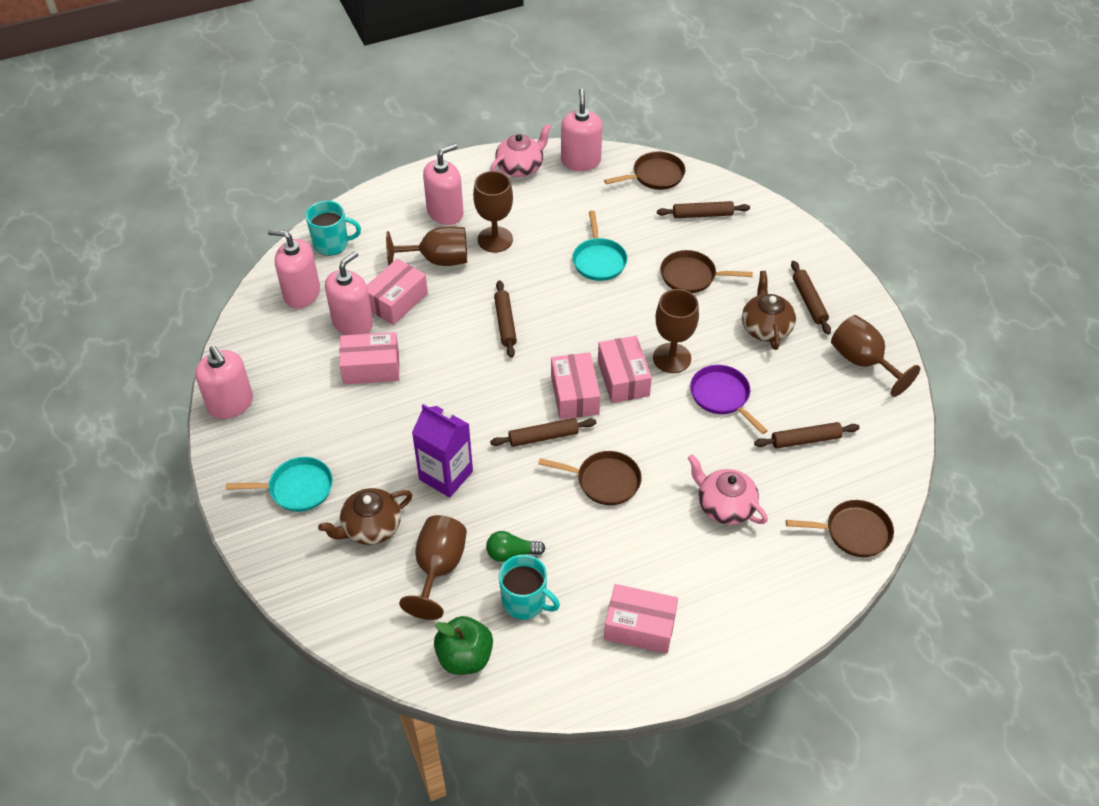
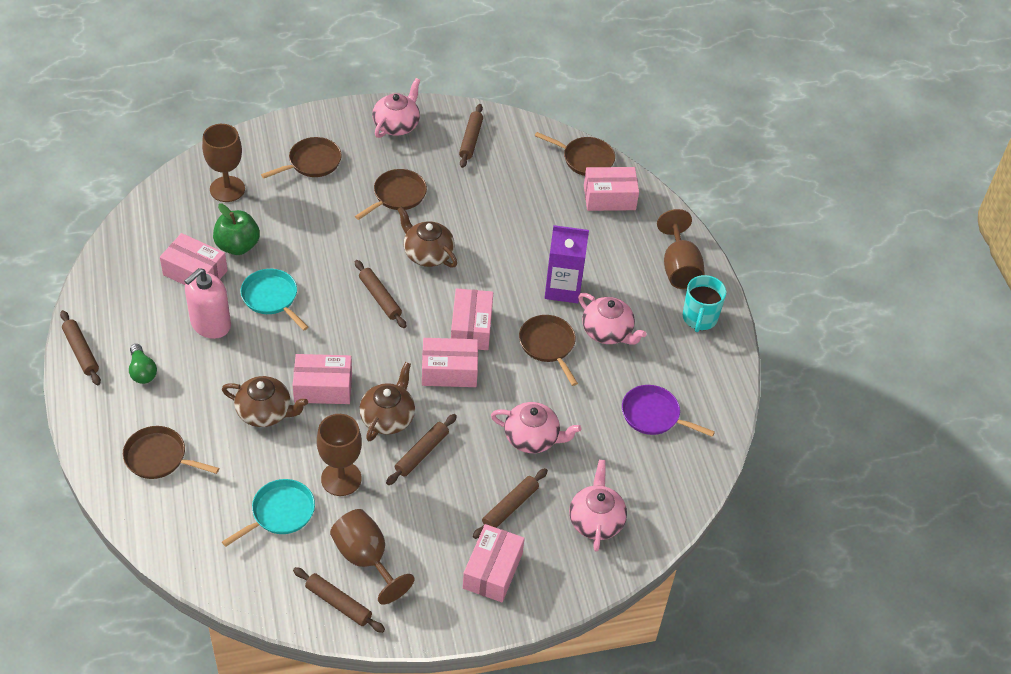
brown goblet: [386,226,467,266] [399,515,467,620] [473,171,513,253] [653,289,699,373] [831,315,920,397] = 5 -> [202,124,245,202] [317,414,362,496] [330,509,415,605] [657,209,705,289] = 4
brown pan: [538,451,642,505] [604,151,685,190] [660,250,753,293] [786,500,894,557] = 4 -> [123,426,219,479] [261,137,342,179] [355,169,427,220] [519,315,578,386] [535,132,615,176] = 5
brown rolling pin: [490,418,596,447] [494,281,517,358] [657,201,750,218] [754,422,860,449] [791,261,831,335] = 5 -> [60,310,101,385] [293,567,385,633] [355,260,407,328] [386,414,457,485] [459,104,483,168] [473,468,548,539] = 6
brown teapot: [318,488,412,545] [742,271,796,350] = 2 -> [222,376,308,427] [359,362,415,441] [397,207,457,267] = 3
pink box: [339,332,399,384] [367,258,428,325] [551,352,600,419] [598,336,652,403] [604,584,678,654] = 5 -> [160,233,228,285] [293,354,352,404] [422,338,478,387] [451,288,493,350] [463,524,525,602] [584,167,639,211] = 6
pink soap dispenser: [195,346,253,419] [268,229,320,309] [325,251,373,335] [423,144,463,225] [561,88,603,171] = 5 -> [184,268,231,339] = 1
pink teapot: [490,123,552,177] [688,454,768,525] = 2 -> [372,78,420,138] [491,402,581,453] [569,460,627,551] [578,293,647,345] = 4
turquoise mug: [306,201,361,256] [499,555,560,620] = 2 -> [683,275,726,332] = 1

